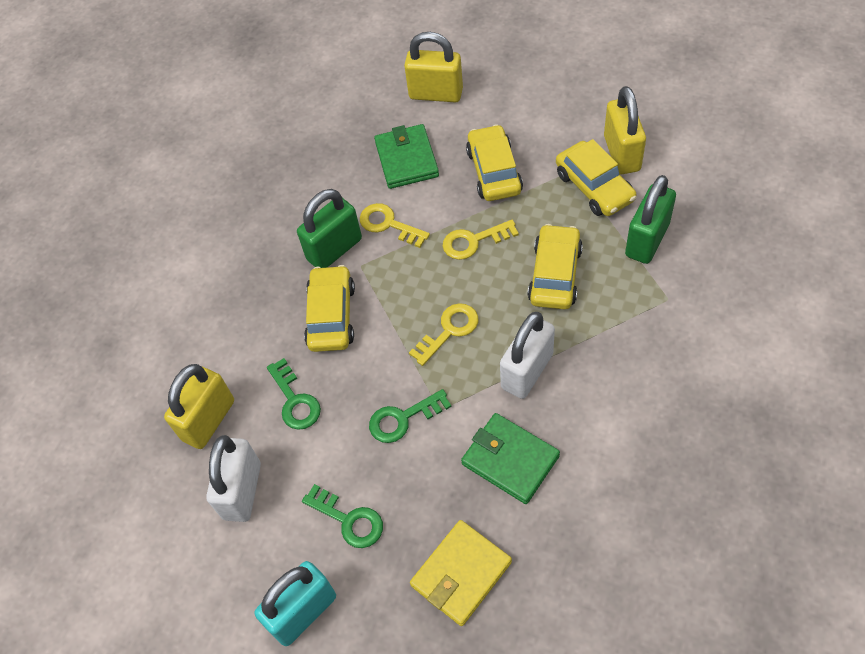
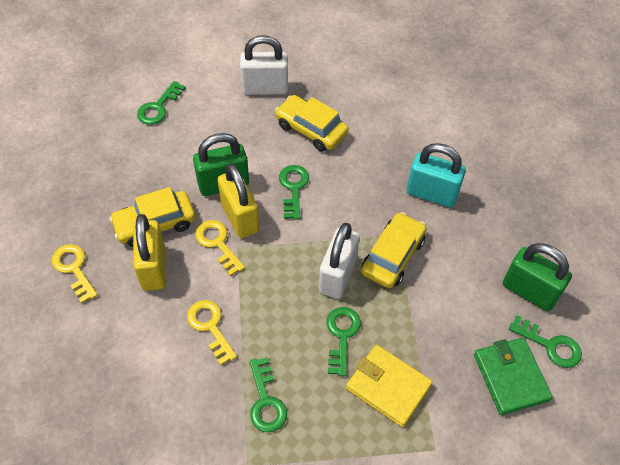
green key: [267,358,321,430] [302,484,383,548] [369,389,452,443] = 3 -> [137,81,186,125] [250,357,287,432] [279,165,309,220] [327,307,361,376] [509,315,582,368] = 5
green wallet: [374,124,439,189] [461,413,560,504] = 2 -> [474,338,553,415] = 1
yellow car: [304,265,355,352] [466,124,523,201] [528,224,583,310] [556,139,636,216] = 4 -> [109,187,195,247] [275,95,349,152] [361,212,426,288] = 3
yellow padlock: [164,364,234,449] [404,32,463,102] [604,86,646,174] = 3 -> [133,214,166,291] [217,163,260,238] = 2

